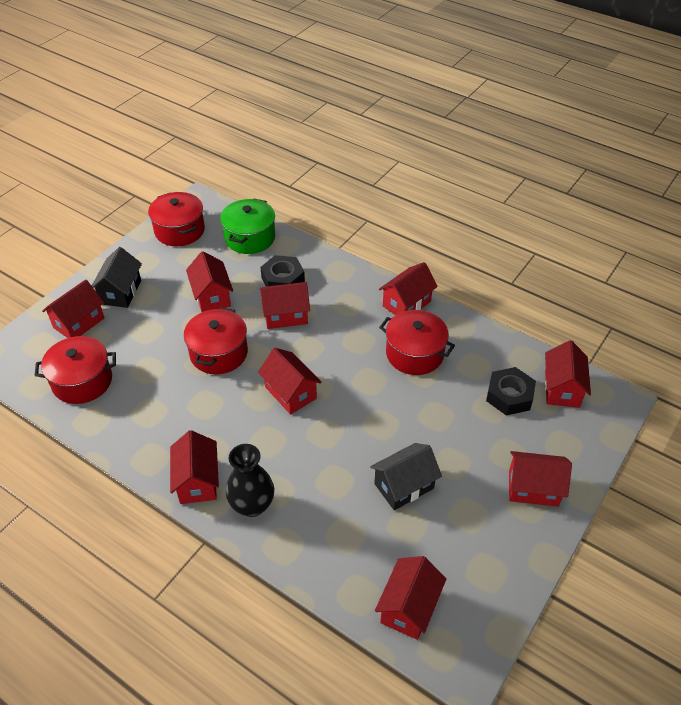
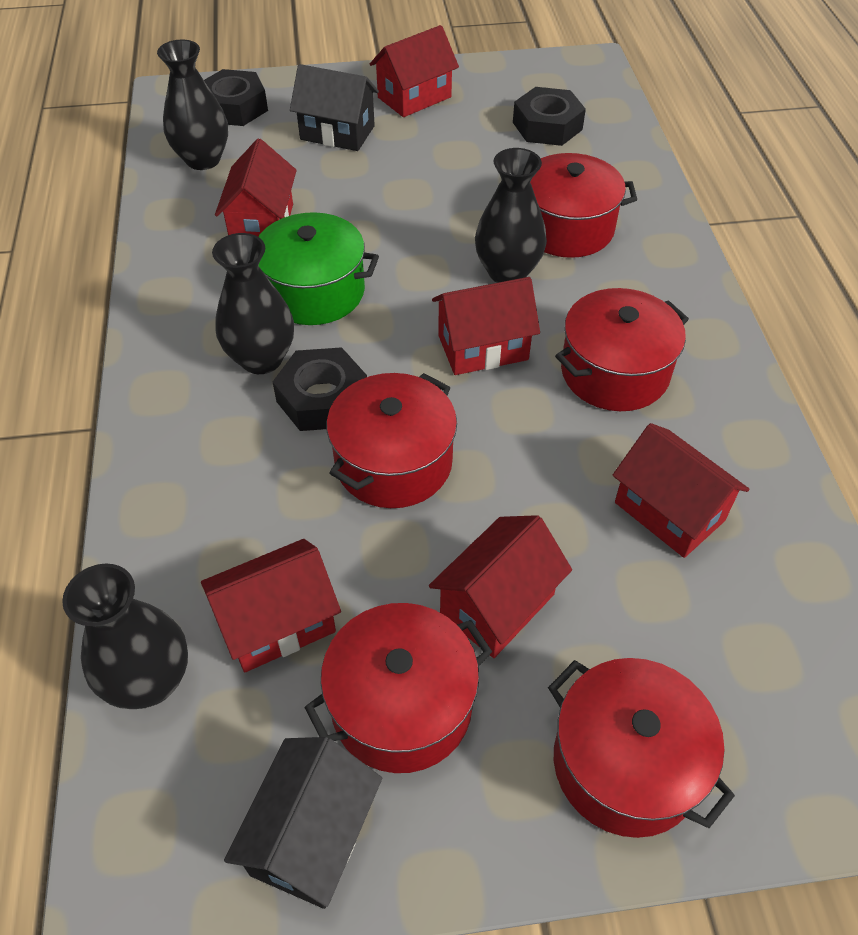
black nut: [260,255,305,287] [486,367,536,416] = 2 -> [204,69,268,126] [273,347,367,431] [513,87,586,146] = 3
black vase: [226,444,274,517] = 1 -> [62,564,188,709] [157,40,228,170] [212,233,294,374] [475,148,547,283] = 4
red house: [42,279,104,338] [170,430,219,504] [186,251,233,312] [258,348,322,415] [260,282,310,329] [375,556,446,640] [379,262,438,315] [509,451,572,507] [545,340,591,408] = 9 -> [201,539,341,672] [215,139,297,237] [370,25,459,117] [429,515,572,658] [432,277,540,375] [613,423,749,558] = 6
red pot: [35,336,116,404] [148,192,205,246] [184,307,248,374] [379,310,455,375] = 4 -> [304,603,492,773] [327,373,457,508] [530,153,637,258] [548,658,735,838] [555,288,689,411] = 5

